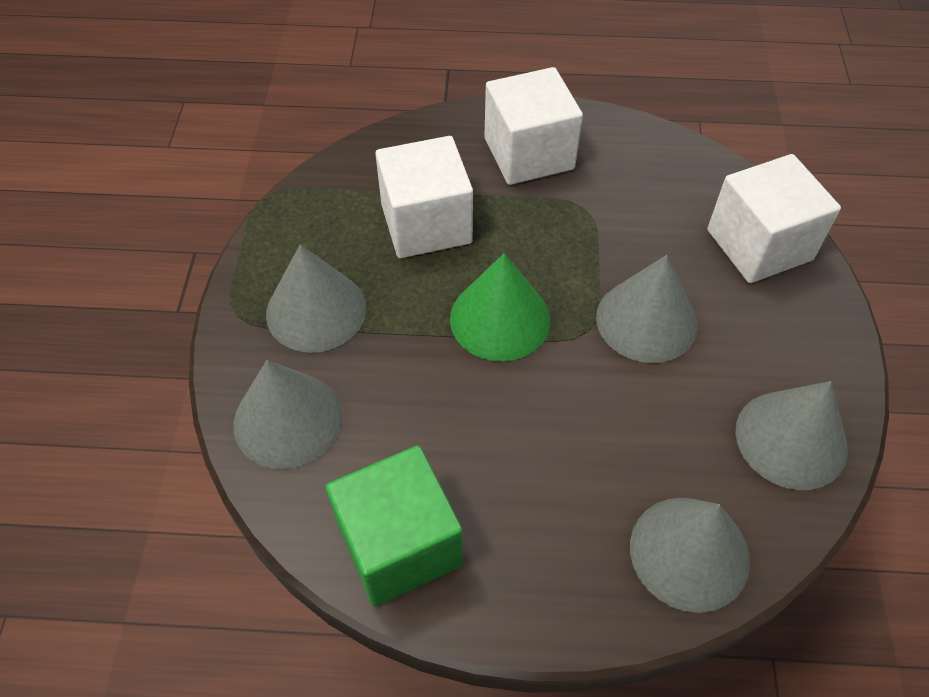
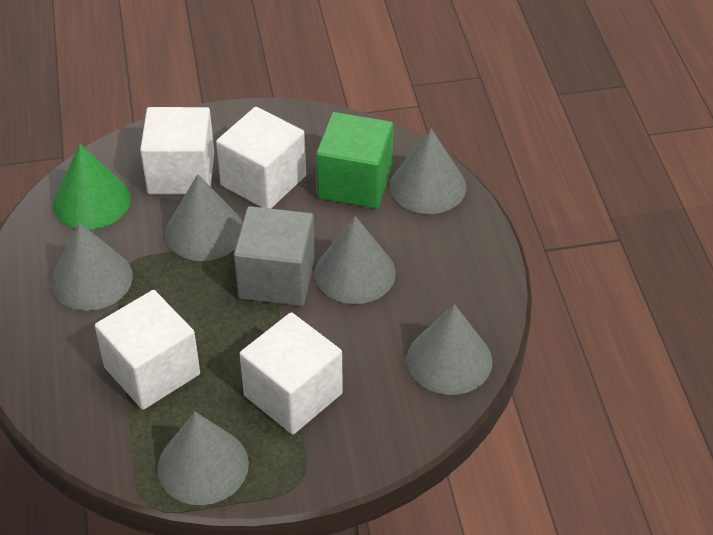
grey cone: [233,360,343,469] [266,244,366,353] [596,255,697,363] [630,498,750,613] [736,381,848,490] = 5 -> [51,222,133,311] [157,412,249,505] [165,174,243,261] [315,216,396,304] [390,129,466,214] [407,304,493,395] = 6
grey cube: none = 0 -> [234,206,315,306] = 1
white cube: [375,136,473,258] [484,67,583,185] [707,154,841,283] = 3 -> [95,290,200,410] [140,107,214,195] [216,107,306,209] [240,312,343,434] = 4

